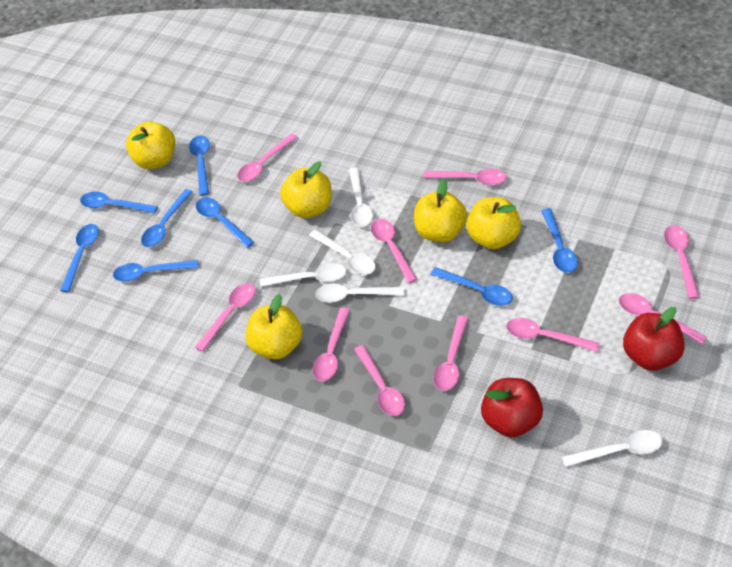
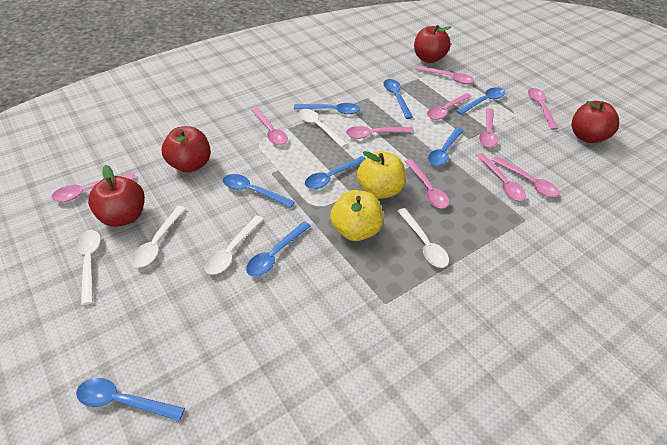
red apple: [481,378,543,437] [623,307,685,371] = 2 -> [88,165,145,227] [162,126,211,173] [414,25,451,63] [572,101,619,143] = 4
yellow apple: [126,121,175,169] [246,294,302,359] [280,161,332,218] [414,179,467,242] [466,197,521,249] = 5 -> [330,190,383,241] [357,151,406,199] = 2

